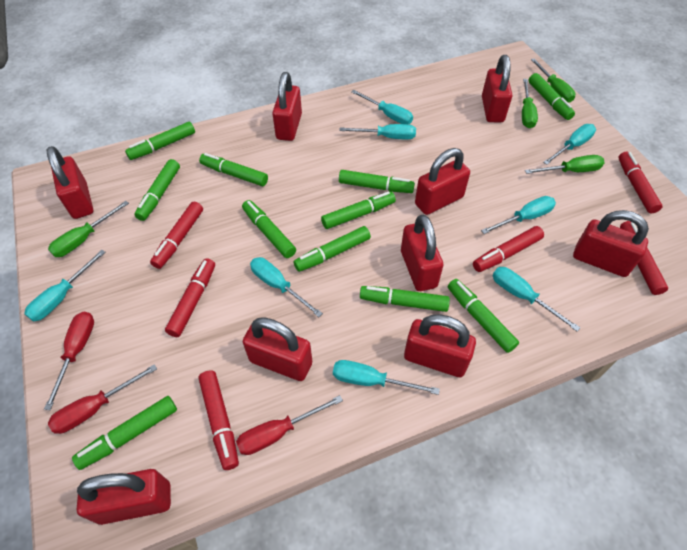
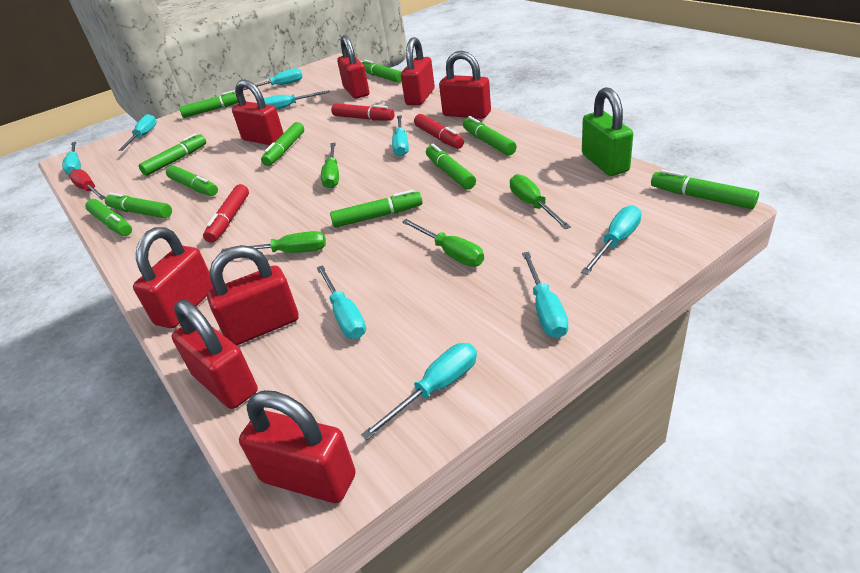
green padlock: none = 0 -> [582,87,633,176] = 1
red marker: [150,202,203,269] [165,258,215,337] [198,370,239,470] [473,226,544,272] [618,152,662,213] [620,221,668,295] = 6 -> [203,184,249,243] [331,103,395,121] [414,114,464,149] = 3
red padlock: [47,146,94,219] [77,469,171,525] [243,318,312,381] [272,72,302,141] [401,214,443,291] [404,314,476,377] [415,148,470,215] [482,55,512,122] [573,210,649,277] = 9 -> [133,227,214,328] [172,300,258,409] [207,245,299,346] [232,80,284,145] [239,390,356,503] [337,35,369,99] [401,37,435,105] [439,51,491,119] = 8
red screwdriver: [44,312,94,410] [48,364,157,434] [236,395,343,455] = 3 -> [69,169,105,200] = 1
turquoise screwdriver: [24,250,106,321] [250,257,323,317] [333,360,440,395] [339,124,416,139] [351,90,413,124] [481,196,556,234] [492,267,580,331] [543,124,596,165] = 8 -> [62,142,81,175] [118,114,157,151] [243,68,303,90] [264,90,330,110] [317,265,366,339] [361,343,477,440] [392,115,409,156] [522,252,568,338] [581,205,642,275] = 9

